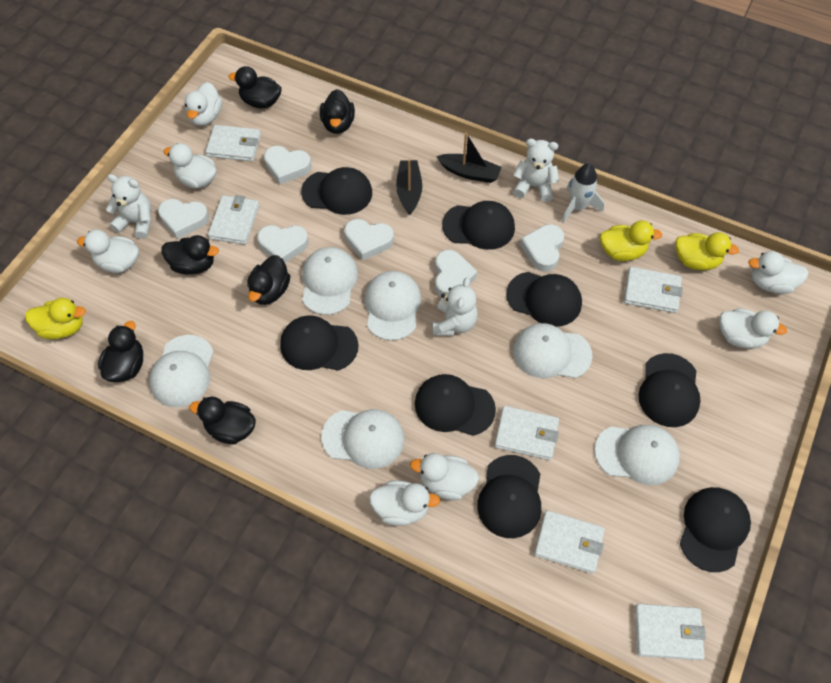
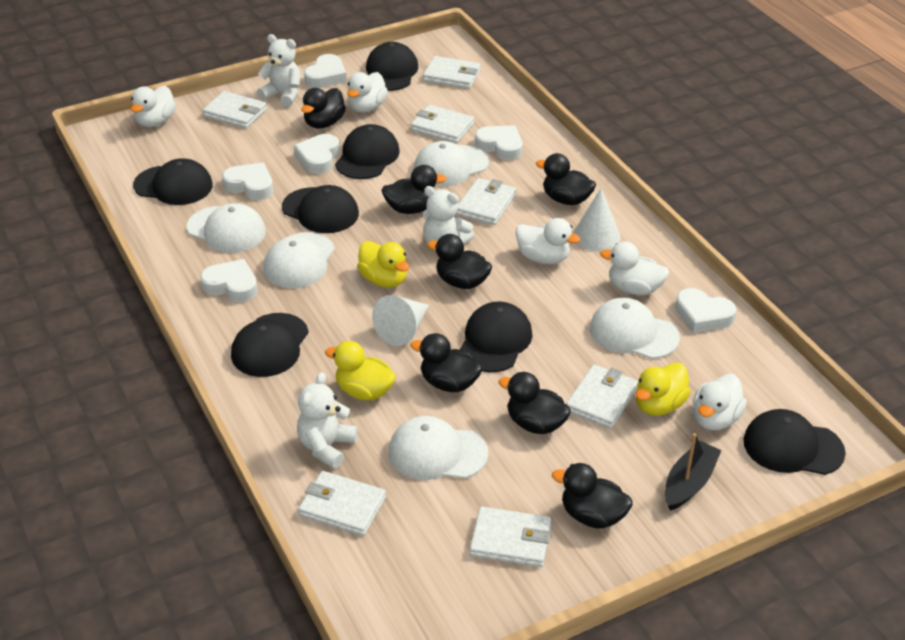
black boat: [396,159,422,215] [436,133,502,183] = 2 -> [665,433,722,511] = 1
black cap: [280,315,358,371] [301,167,372,215] [415,374,496,436] [442,201,515,250] [477,455,541,538] [506,272,582,327] [638,353,701,427] [680,487,751,572] = 8 -> [133,158,213,205] [231,313,309,377] [282,185,359,233] [335,124,400,179] [366,42,418,91] [459,302,532,372] [743,409,846,475] = 7
black duck: [98,321,143,382] [161,235,219,275] [189,397,256,444] [228,66,282,108] [247,255,290,305] [320,89,355,134] = 6 -> [301,88,346,128] [381,165,447,214] [410,333,482,392] [427,234,492,289] [498,372,571,434] [536,153,596,205] [552,463,632,528] = 7
white cap: [149,335,214,407] [302,247,358,315] [321,409,404,469] [364,271,421,341] [513,323,592,378] [595,425,680,485] = 6 -> [187,203,266,253] [263,232,335,288] [389,416,488,480] [414,141,489,187] [590,297,680,359] = 5
white cone: none = 0 -> [372,295,429,346] [573,188,621,251] = 2
white duck: [77,230,139,273] [163,143,217,189] [185,82,222,126] [369,480,440,526] [410,453,479,500] [720,308,787,348] [748,251,809,294] = 7 -> [131,86,176,127] [347,72,388,112] [515,218,581,264] [600,241,669,295] [693,374,747,430] = 5
white rocket: [562,164,604,223] = 1 -> none = 0
white wallet: [205,125,261,162] [208,195,259,245] [495,406,559,460] [534,510,605,574] [624,267,683,313] [635,604,706,661] = 6 -> [203,91,267,128] [298,471,386,536] [411,105,474,143] [423,56,481,89] [456,178,516,225] [470,507,551,567] [566,365,638,429] = 7

